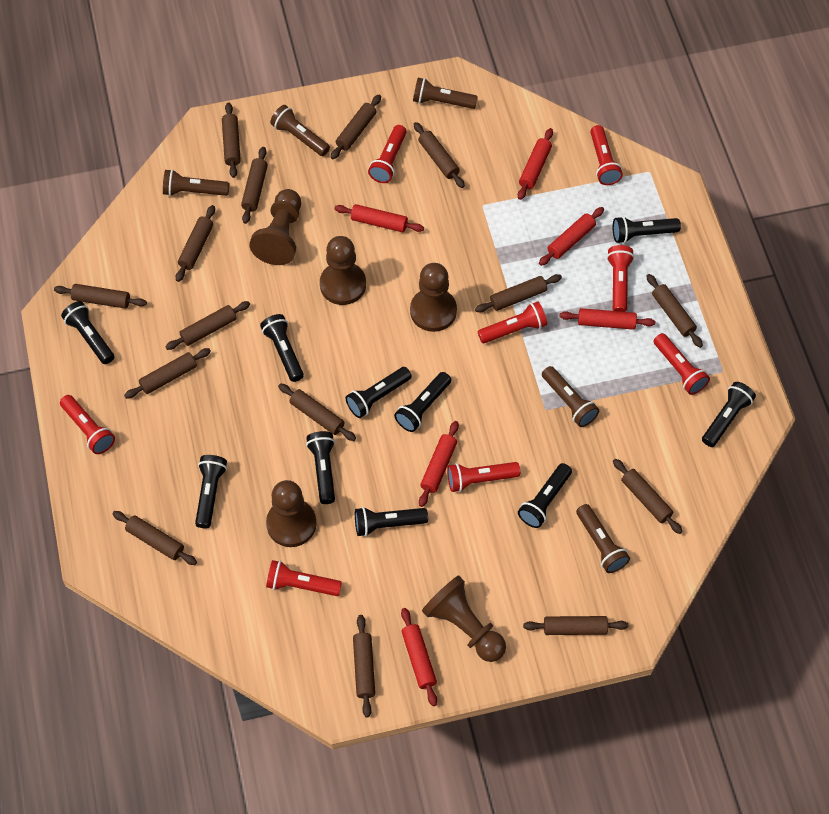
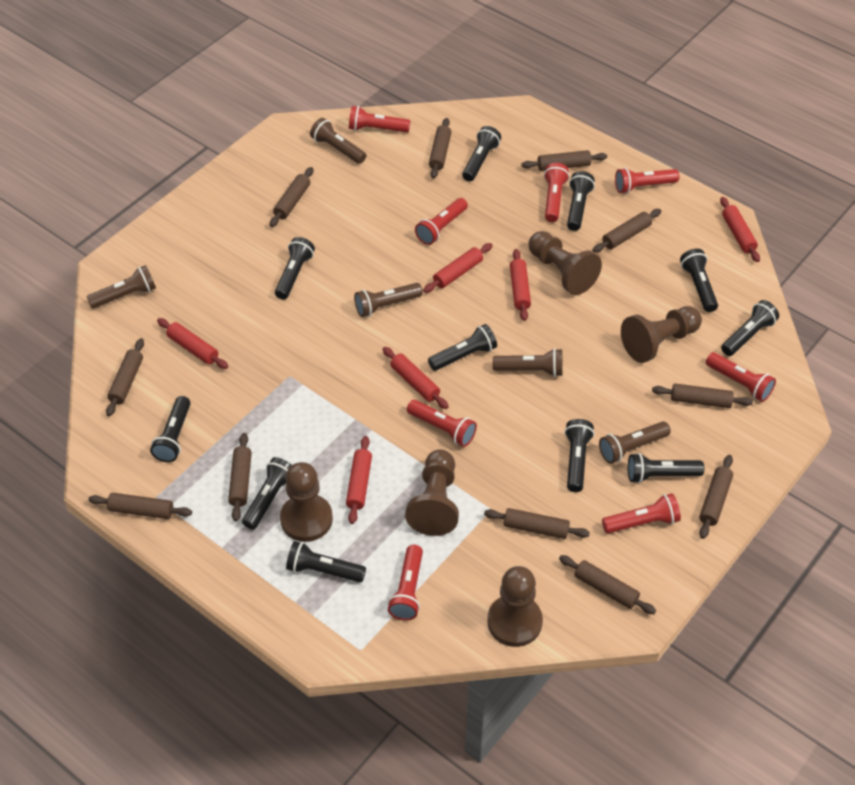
black flashlight: [61,301,114,364] [195,455,227,528] [260,314,304,382] [306,431,335,504] [345,367,412,418] [355,507,428,537] [394,372,451,432] [518,463,572,528] [613,216,681,243] [702,382,756,447] = 10 -> [150,396,191,462] [242,457,292,530] [275,237,315,299] [286,541,366,582] [428,324,497,371] [462,126,501,181] [564,419,594,492] [567,171,595,231] [628,453,704,483] [680,249,718,312] [721,300,779,356] = 11
brown rolling pin: [54,284,147,309] [112,511,197,565] [124,348,211,399] [165,301,250,350] [176,205,215,282] [222,102,241,178] [241,147,268,224] [278,383,356,441] [331,94,381,159] [353,615,375,717] [414,122,465,188] [475,274,562,312] [523,616,628,635] [613,459,683,534] [646,274,703,348] = 15 -> [88,493,192,519] [106,338,144,416] [228,433,252,521] [270,167,313,227] [429,118,451,179] [484,508,590,539] [521,150,607,171] [559,555,656,614] [593,209,661,253] [652,383,753,408] [699,455,733,539] = 11

